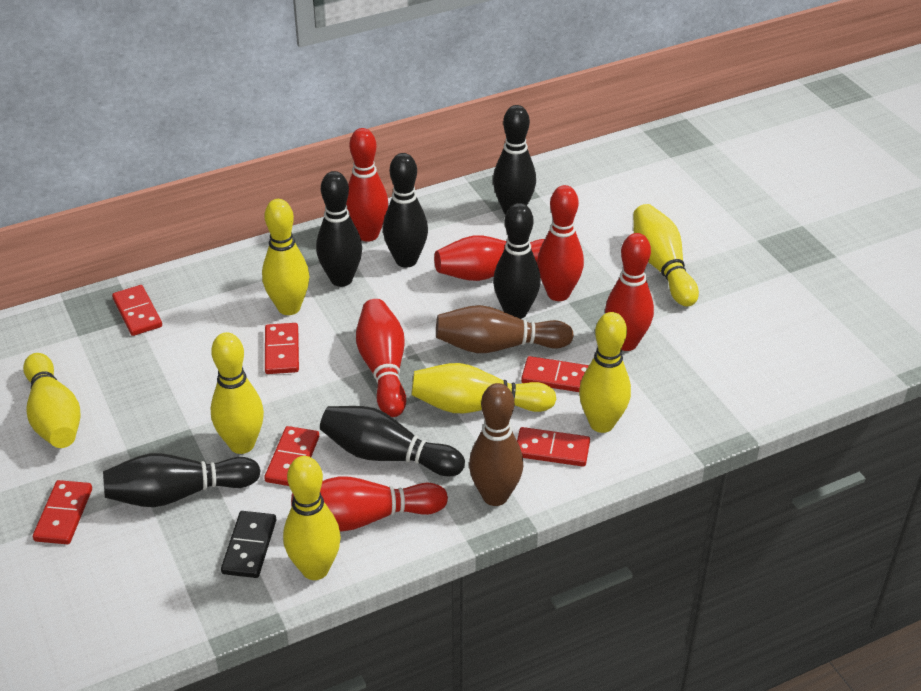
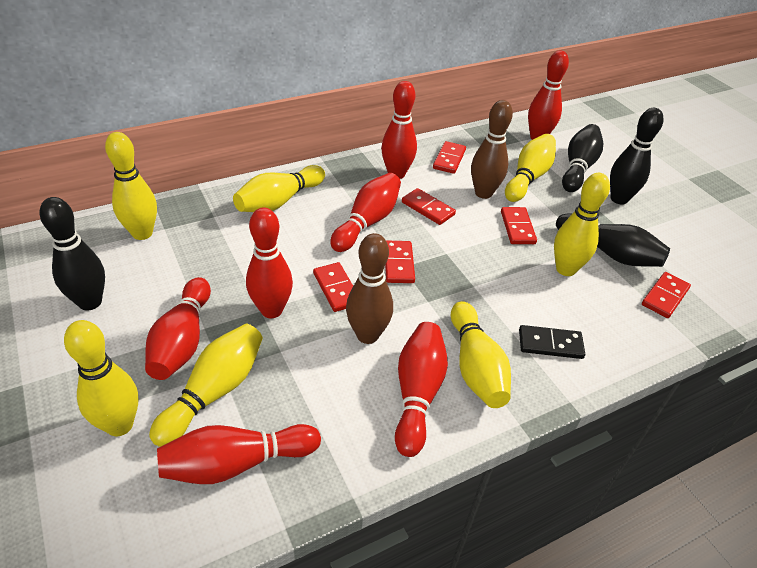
black bowling pin: [103,453,261,507] [316,171,362,287] [320,406,465,476] [383,153,428,268] [493,105,536,215] [493,203,541,319] = 6 -> [40,197,105,310] [556,214,670,267] [562,124,603,192] [610,108,664,205] = 4
red bowling pin: [291,476,448,532] [346,128,389,242] [356,299,406,417] [434,236,545,281] [537,185,584,301] [605,233,654,351] = 6 -> [145,277,211,380] [157,424,321,484] [246,207,293,318] [330,173,401,252] [381,81,417,179] [395,322,448,457] [528,50,569,140] = 7

